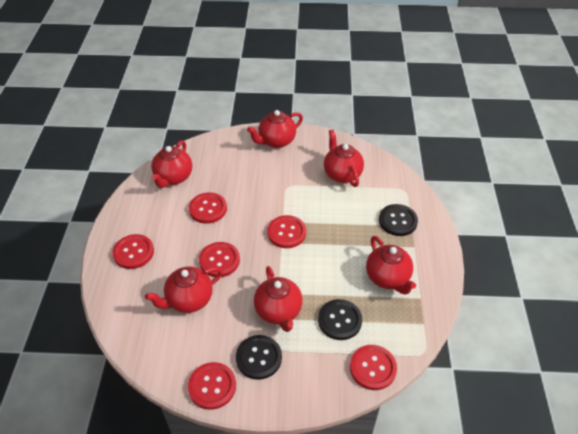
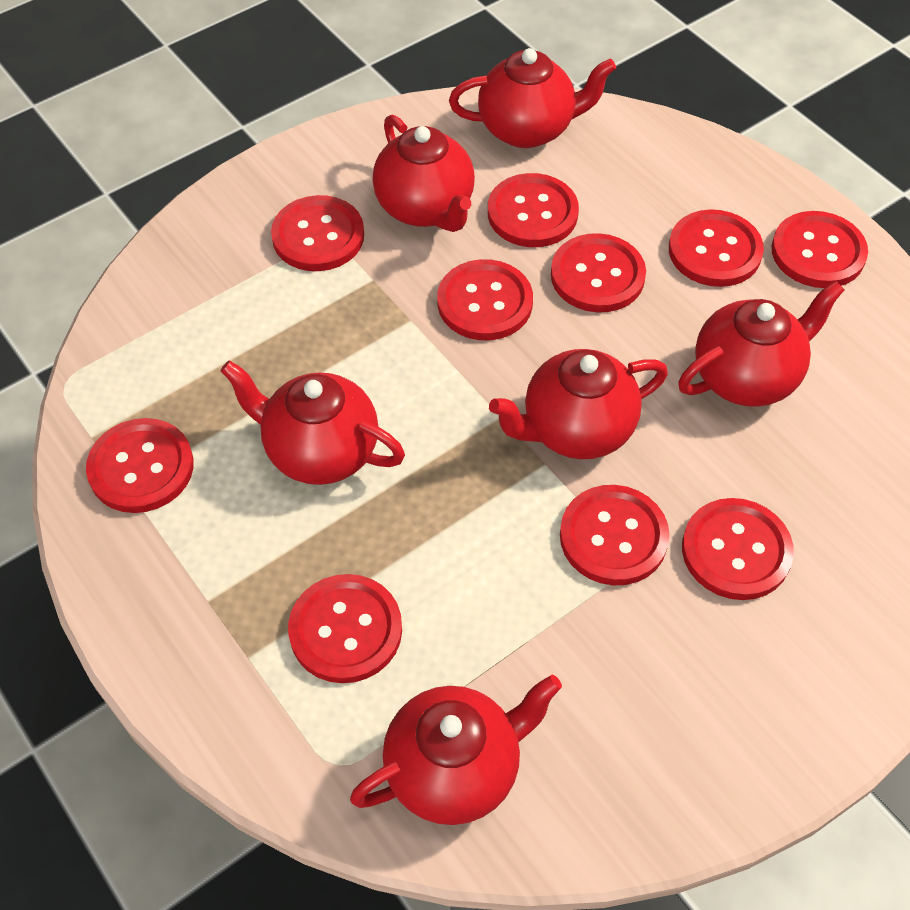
black button: [236,335,282,380] [318,299,362,340] [379,204,418,236] = 3 -> none = 0
red button: [112,234,154,269] [188,362,236,410] [189,192,227,224] [199,242,240,277] [267,215,306,248] [350,345,397,390] = 6 -> [86,418,194,513] [271,195,364,271] [288,574,402,683] [437,259,533,340] [488,173,579,247] [551,233,646,313] [560,485,670,585] [669,209,764,287] [682,498,794,600] [772,211,868,288] = 10

